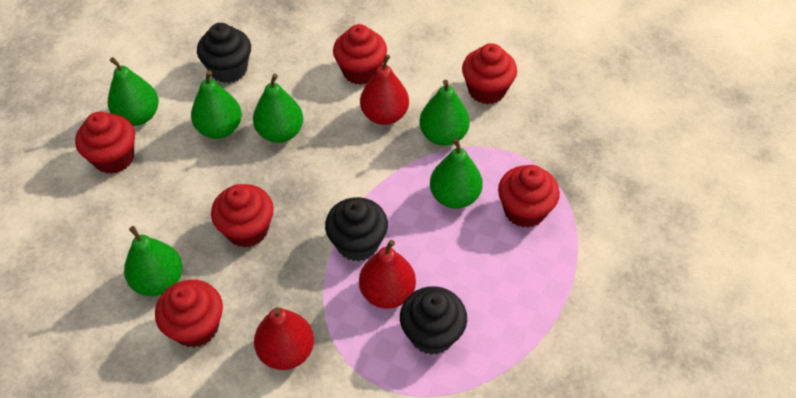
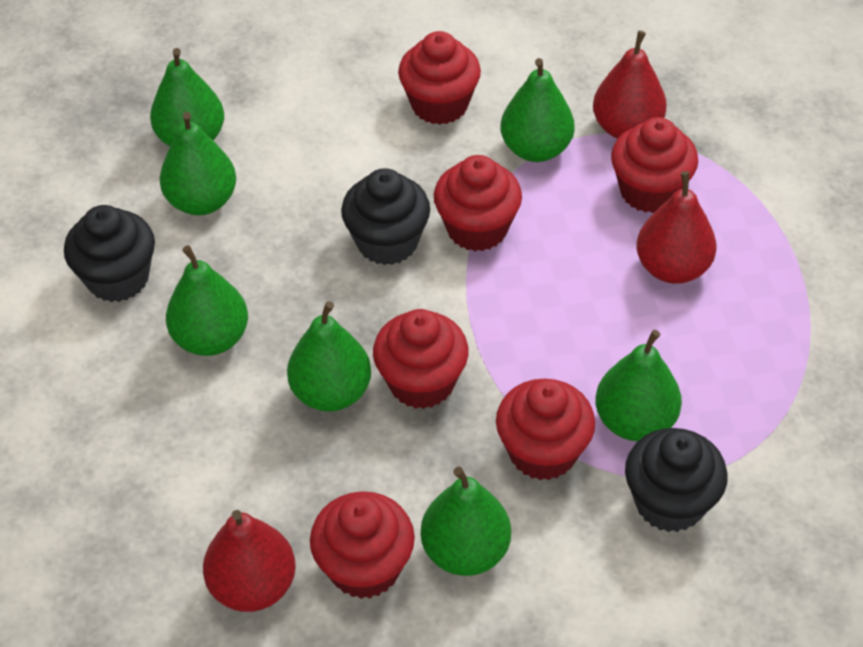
green pear: [108,57,159,126] [124,226,182,296] [191,70,242,139] [253,74,303,143] [419,80,470,146] [430,138,483,209] = 6 -> [150,48,224,146] [160,112,236,215] [166,246,248,356] [287,301,371,412] [421,467,511,576] [501,58,575,162] [595,330,682,441] = 7

